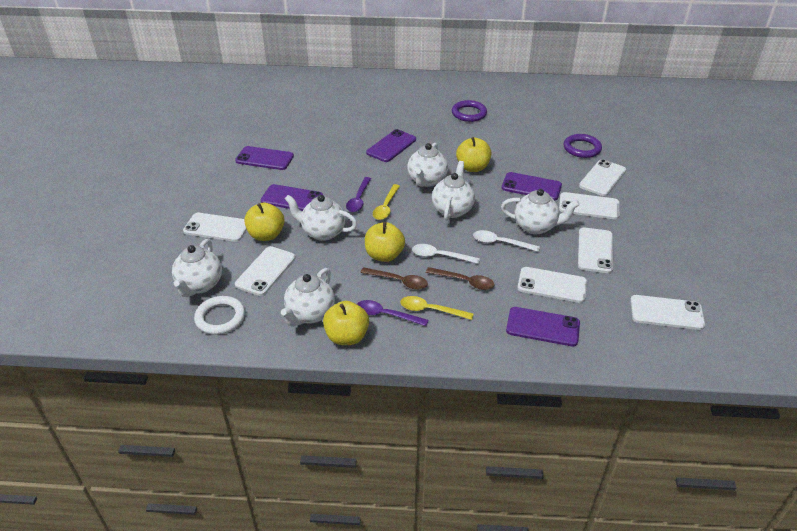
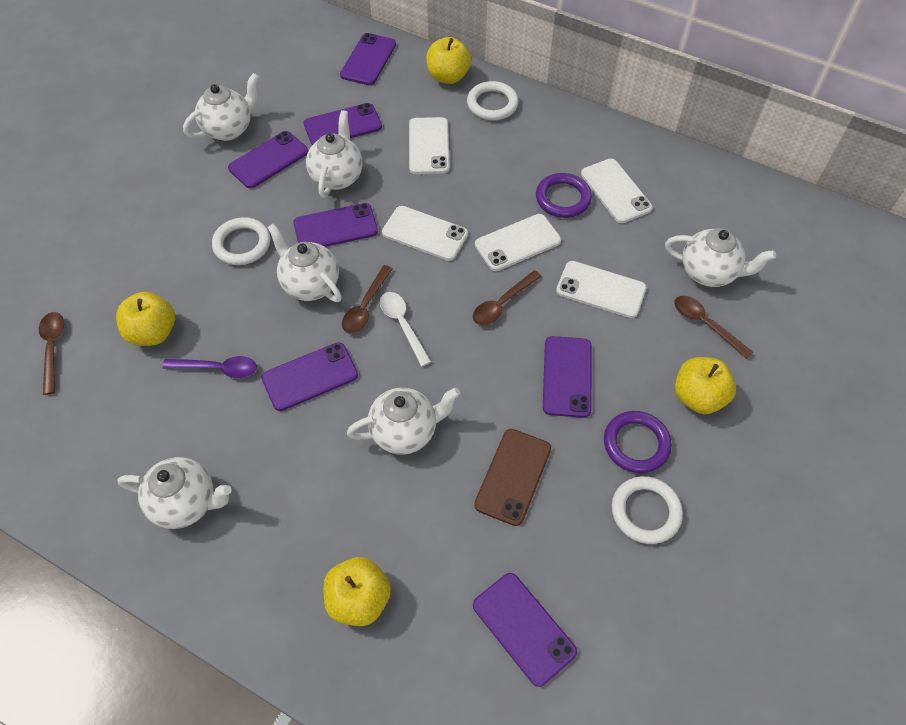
brown phone: none = 0 -> [474,429,551,526] = 1
brown spoon: [360,267,428,290] [426,267,495,290] = 2 -> [39,312,64,395] [342,265,393,334] [473,270,542,325] [674,296,754,359] = 4
purple phone: [235,146,294,170] [261,184,323,211] [366,129,416,162] [502,172,562,200] [506,307,580,346] = 5 -> [228,131,308,189] [261,342,358,411] [293,203,378,247] [304,103,382,145] [340,33,396,85] [473,573,577,687] [543,336,592,418] = 7
purple spoon: [346,177,371,212] [357,300,429,326] = 2 -> [162,356,257,378] = 1
white phone: [183,213,247,242] [235,246,295,296] [517,267,587,303] [559,192,620,219] [578,227,613,273] [579,159,626,196] [630,295,705,330] = 7 -> [382,206,468,261] [409,117,450,174] [475,214,561,271] [556,261,646,318] [581,158,653,223] = 5
white ring: [194,296,245,335] = 1 -> [212,217,270,265] [467,81,518,120] [612,476,683,544] = 3
white spoon: [412,244,480,264] [473,230,540,252] = 2 -> [380,292,431,366] = 1
yellow spoon: [373,184,400,220] [401,296,473,320] = 2 -> none = 0

